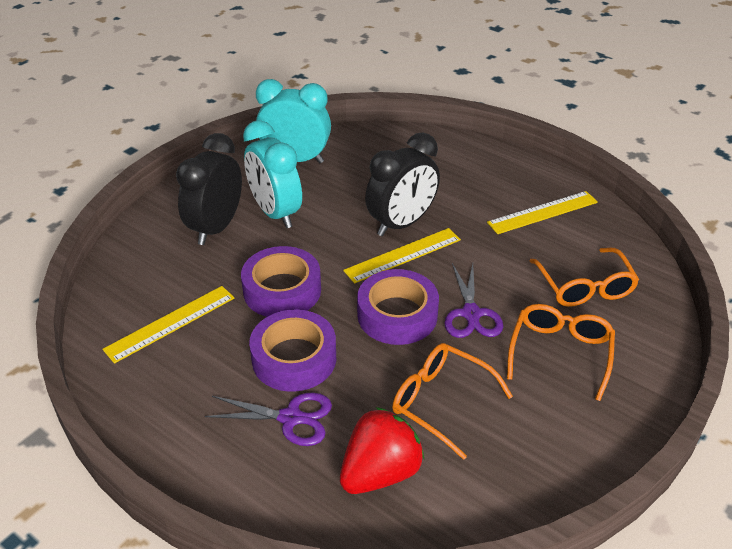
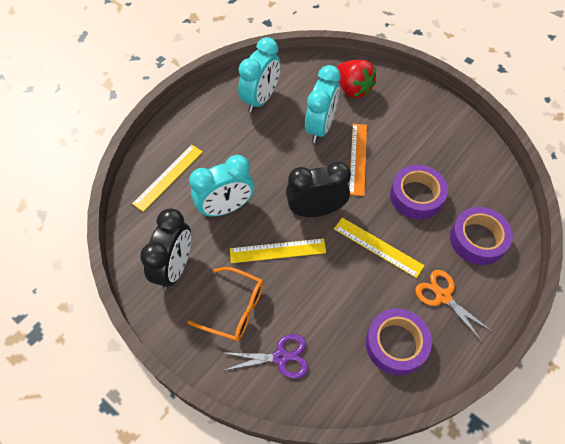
orange glasses: [392,343,513,460] [507,304,615,401] [530,248,639,307] = 3 -> [187,267,264,341] = 1
orange ruler: none = 0 -> [349,124,367,196] = 1
orange scissors: none = 0 -> [415,270,493,342] = 1
purple scissors: [205,393,332,446] [444,263,503,338] = 2 -> [225,334,309,379] = 1
turquoise clock: [243,120,302,228] [256,79,331,163] = 2 -> [189,155,254,217] [238,37,281,113] [305,65,341,143] = 3

